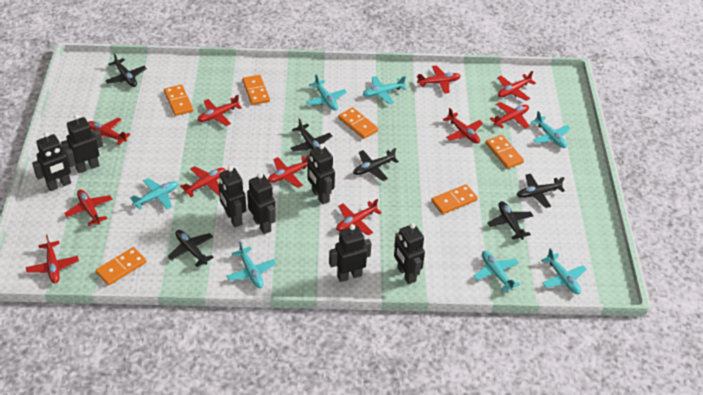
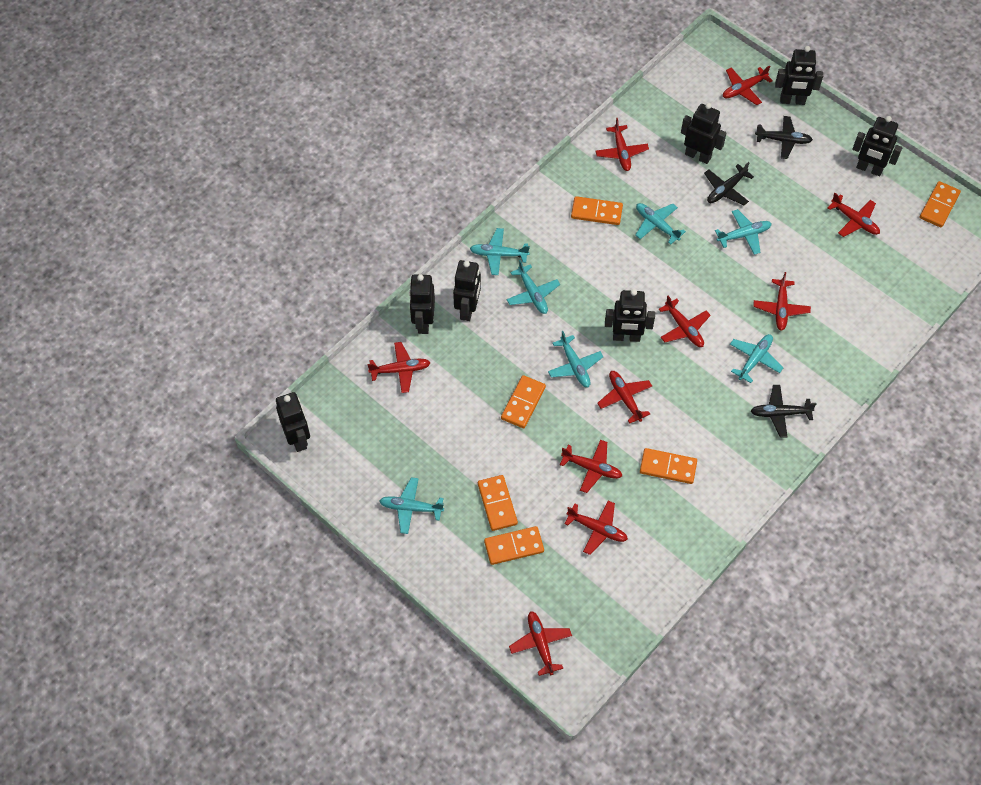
black plane: [105,53,147,87] [167,230,214,267] [291,118,332,152] [353,148,399,181] [487,201,533,240] [517,174,565,208] = 6 -> [704,162,754,205] [751,385,817,438] [755,116,813,159] = 3
red plane: [26,235,79,283] [64,189,113,226] [88,118,131,145] [180,166,225,197] [198,95,242,126] [268,154,310,188] [336,199,382,235] [417,65,461,94] [443,108,483,143] [490,102,530,129] [497,71,536,101] = 11 -> [367,342,430,393] [509,611,572,676] [560,440,622,493] [564,501,628,555] [596,118,649,171] [597,371,652,424] [659,296,711,347] [723,65,773,105] [753,272,811,331] [827,193,880,237] = 10

